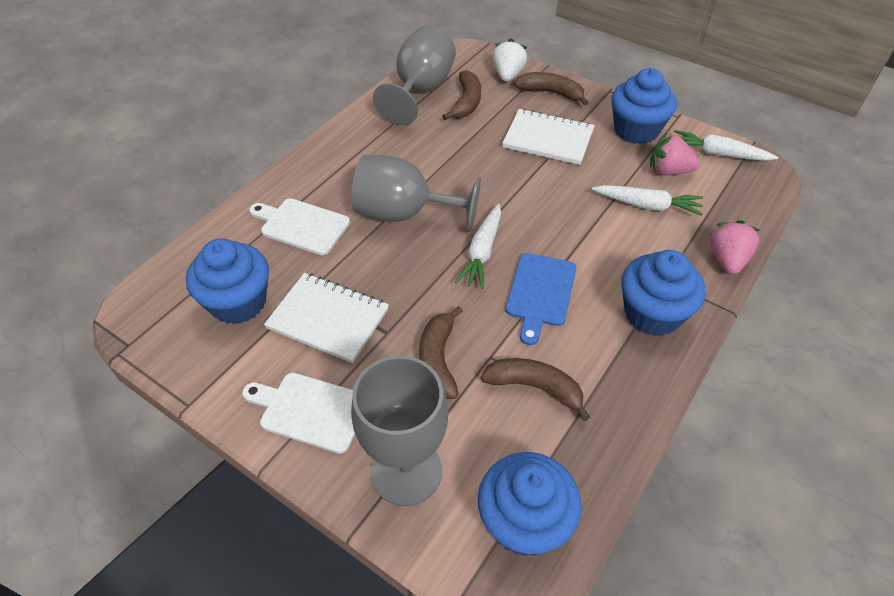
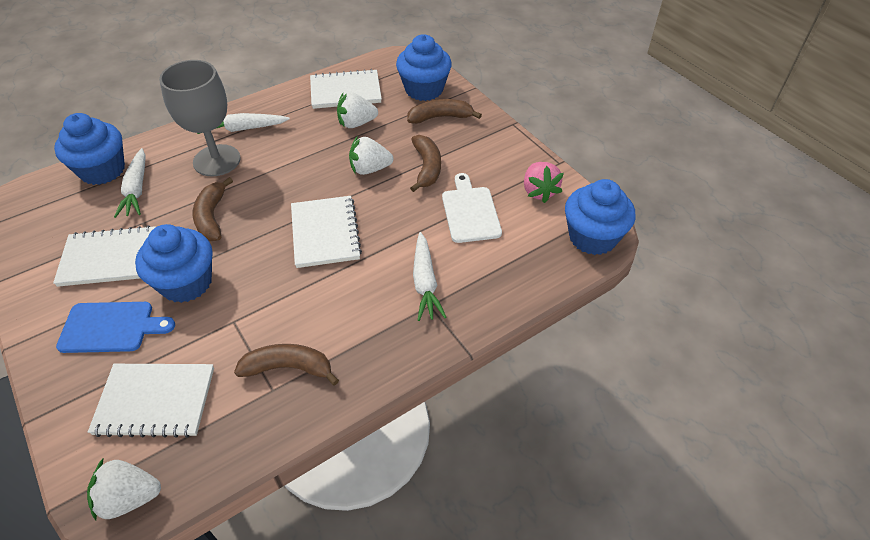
grey goblet: [351,155,481,232] [351,356,448,506] [373,25,456,126] = 3 -> [159,60,241,177] = 1
pink strawberry: [650,133,700,175] [710,220,760,274] = 2 -> [524,162,564,203] = 1
white cutting board: [242,372,355,453] [249,198,350,255] = 2 -> [442,173,502,243] = 1
white notebook: [264,273,389,363] [502,109,595,165] = 2 -> [53,225,156,287] [88,364,214,438] [291,196,362,268] [310,69,382,109] = 4
white strawberry: [492,38,527,82] = 1 -> [87,459,161,521] [337,92,378,128] [349,136,393,175] = 3

